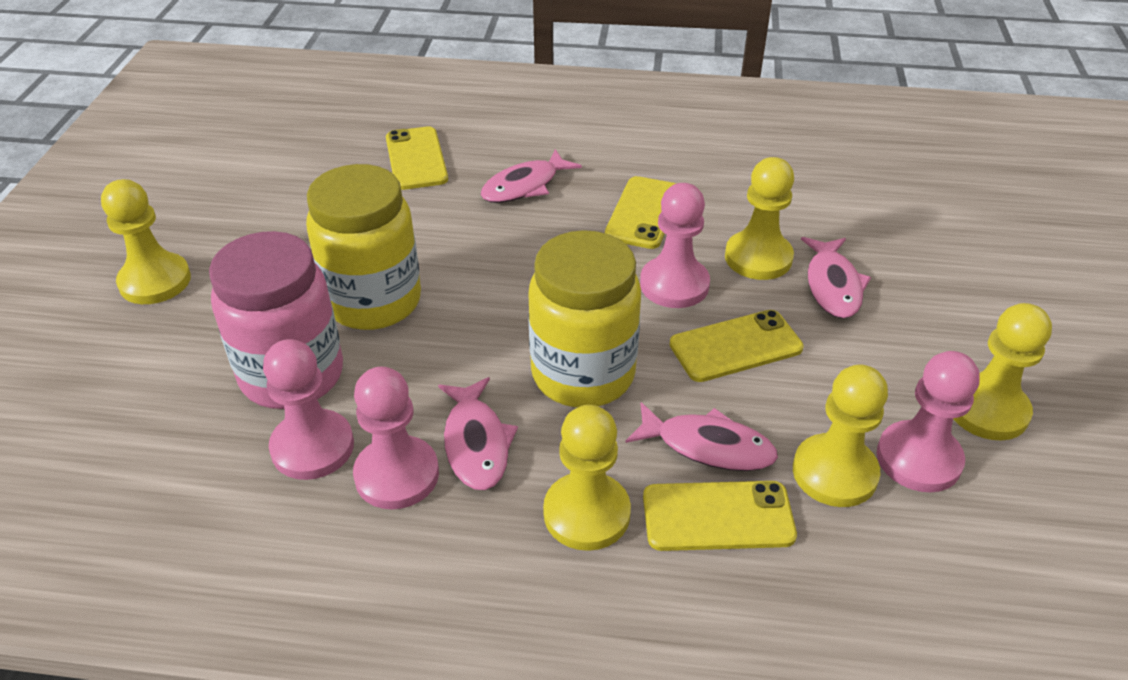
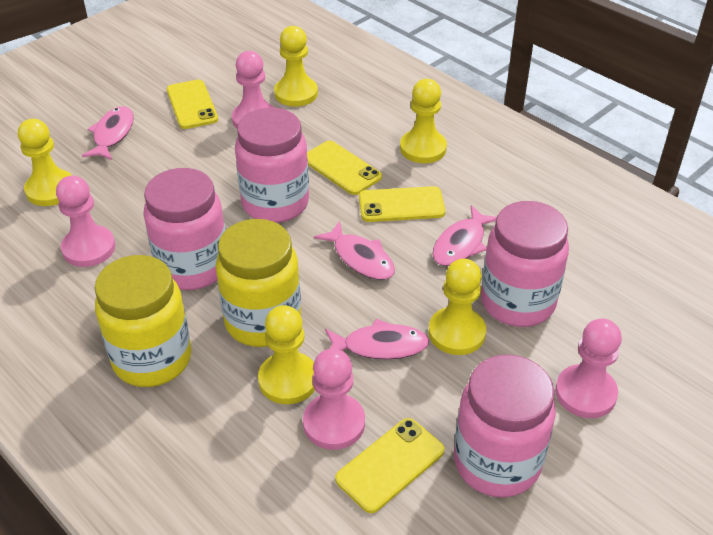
pink jar: [209,231,343,409] = 1 -> [143,168,225,290] [235,107,309,223] [454,354,556,497] [481,201,569,327] = 4

